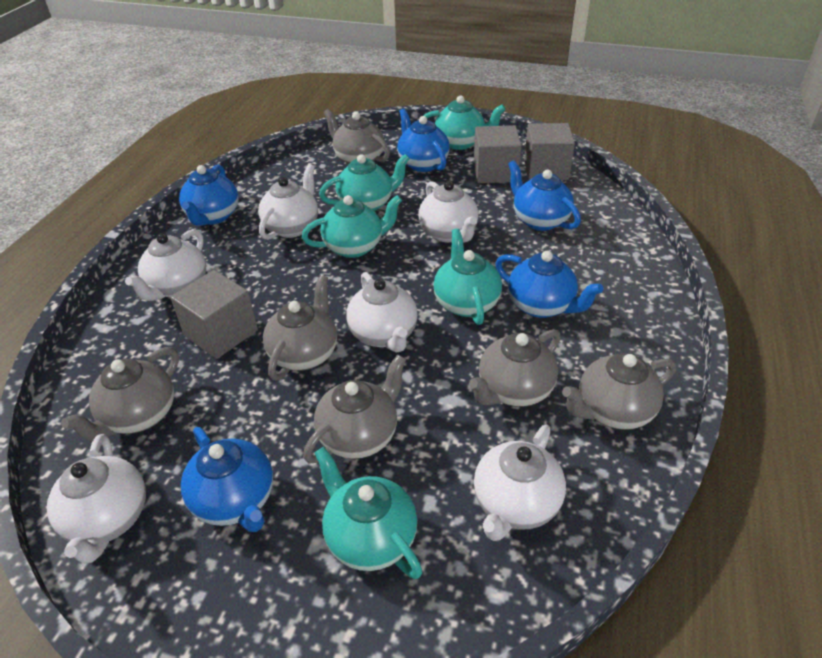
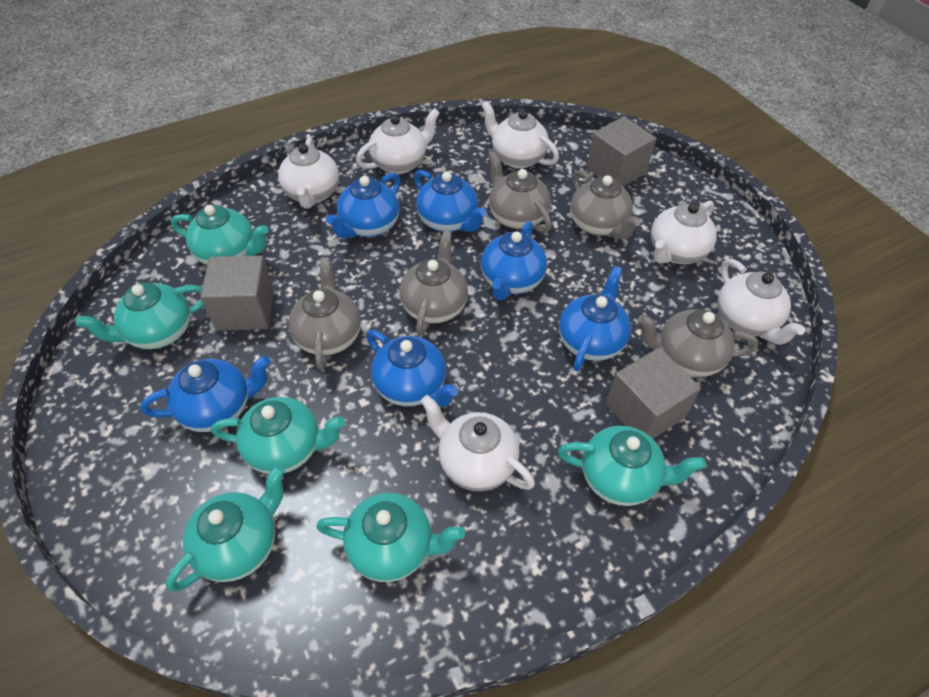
blue teapot: [179,165,238,226] [181,427,273,532] [397,108,450,172] [495,251,603,318] [508,160,581,231] = 5 -> [140,356,271,432] [326,173,401,238] [366,330,459,407] [414,170,487,232] [481,221,547,301] [559,266,631,371] = 6
grey teapot: [61,347,179,441] [263,275,337,381] [303,355,406,463] [324,109,390,165] [469,329,561,407] [562,353,676,430] = 6 -> [289,257,361,370] [399,231,468,335] [488,151,552,233] [570,170,641,239] [638,309,758,377] = 5
turquoise teapot: [302,195,402,258] [314,447,423,579] [319,154,410,211] [423,95,506,150] [433,229,502,325] = 5 -> [76,283,204,349] [166,465,285,592] [171,205,268,265] [211,397,345,474] [316,493,465,582] [558,426,706,506] = 6

